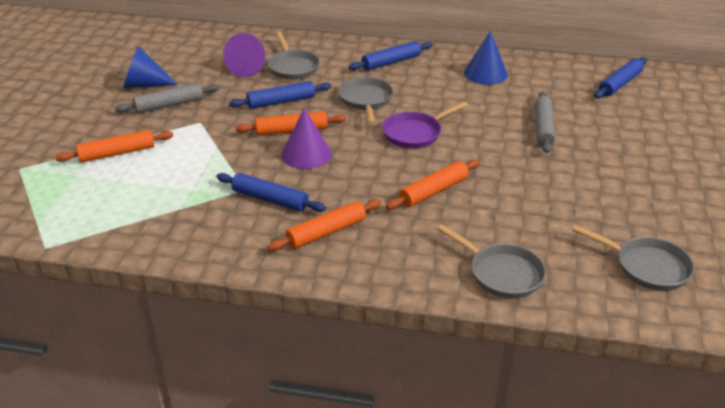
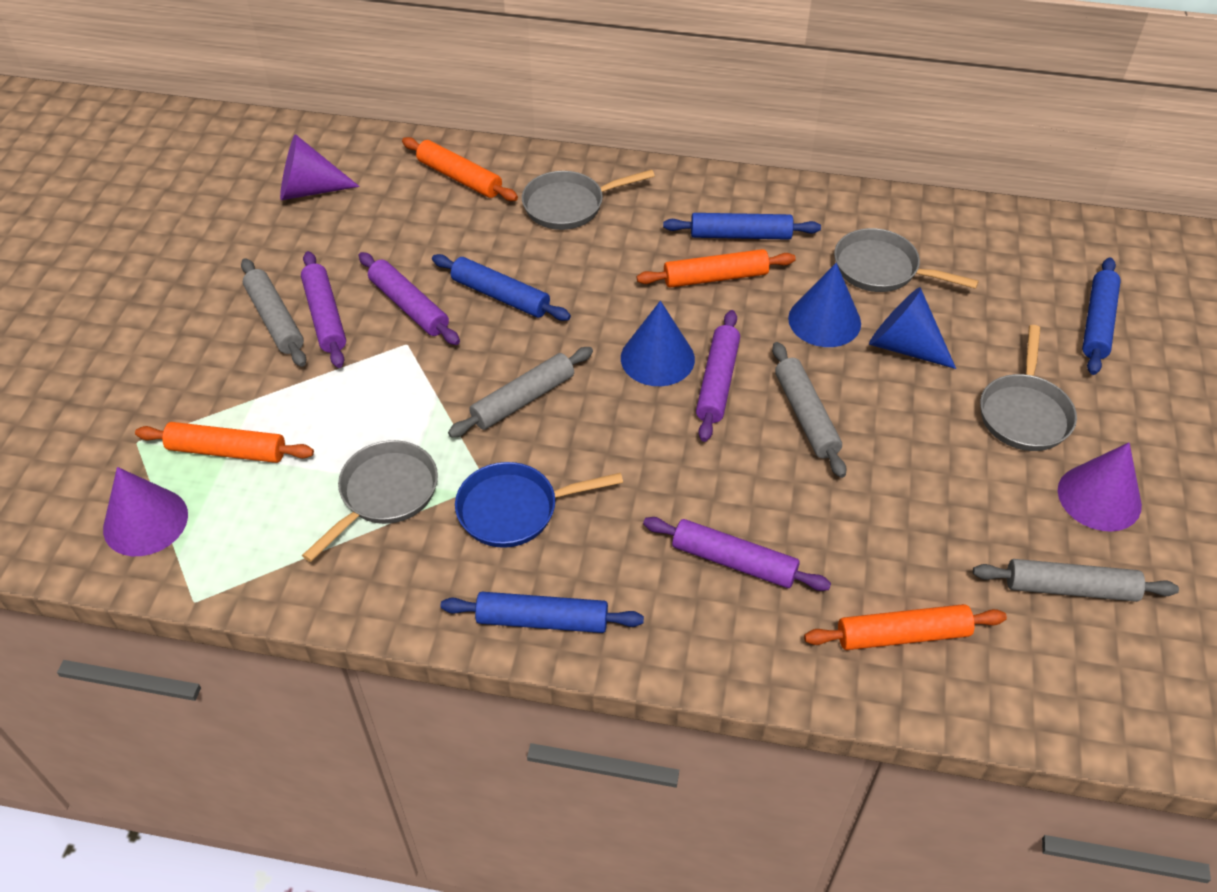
blue cone: [123,46,178,88] [464,31,508,85] = 2 -> [621,301,695,386] [788,263,861,347] [869,287,956,369] = 3
blue pan: none = 0 -> [455,462,623,548] = 1
grey rolling pin: [115,83,220,113] [535,91,555,153] = 2 -> [241,258,306,367] [448,347,593,438] [772,342,846,478] [973,559,1179,602] = 4
purple cone: [223,33,265,78] [282,108,332,169] = 2 -> [103,467,188,556] [280,134,360,200] [1058,443,1142,532] = 3
purple pan: [382,101,468,148] = 1 -> none = 0
purple rolling pin: none = 0 -> [301,251,346,368] [359,252,460,345] [643,517,831,591] [696,310,740,442] = 4

